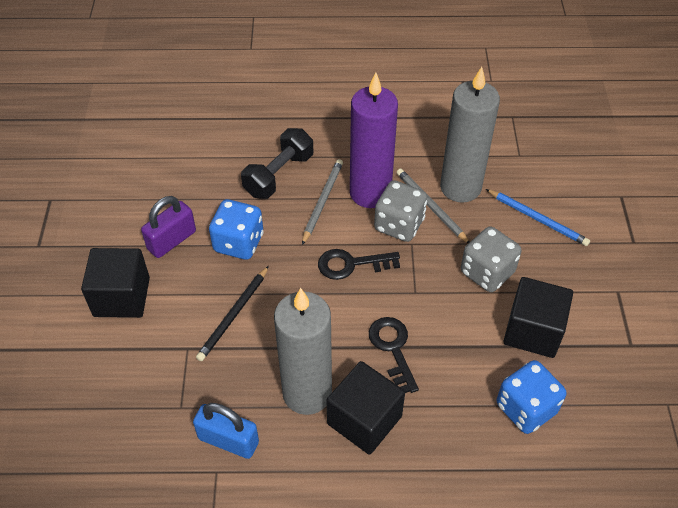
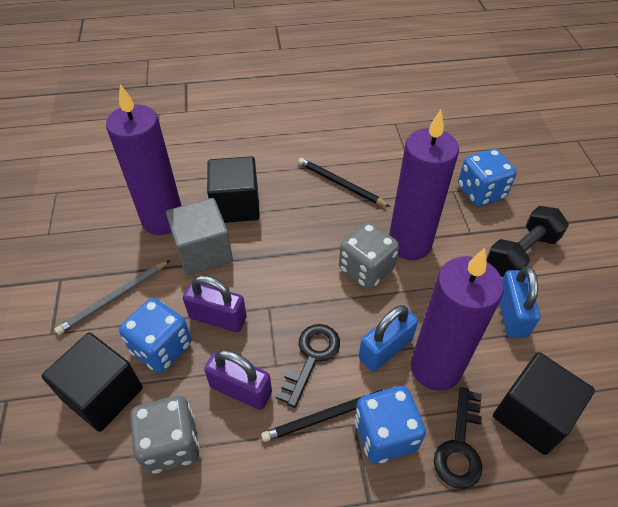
black pencil: [196,266,269,361] = 1 -> [261,388,390,442] [298,158,390,207] = 2
blue dice: [209,199,264,260] [497,360,566,434] = 2 -> [119,298,192,373] [354,386,426,463] [458,149,517,206] = 3
blue padlock: [193,403,259,459] = 1 -> [359,305,418,372] [499,266,540,338] = 2
blue pencil: [486,189,590,246] = 1 -> none = 0
grey candle: [274,288,332,415] [440,67,500,203] = 2 -> none = 0
grey cube: none = 0 -> [166,198,233,276] = 1
grey pencil: [302,159,343,245] [397,168,470,244] = 2 -> [54,260,170,335] = 1
purple candle: [350,73,398,208] = 1 -> [106,84,182,235] [389,110,459,260] [411,248,504,391] = 3
purple padlock: [141,196,196,258] = 1 -> [183,275,247,332] [204,350,272,410] = 2

